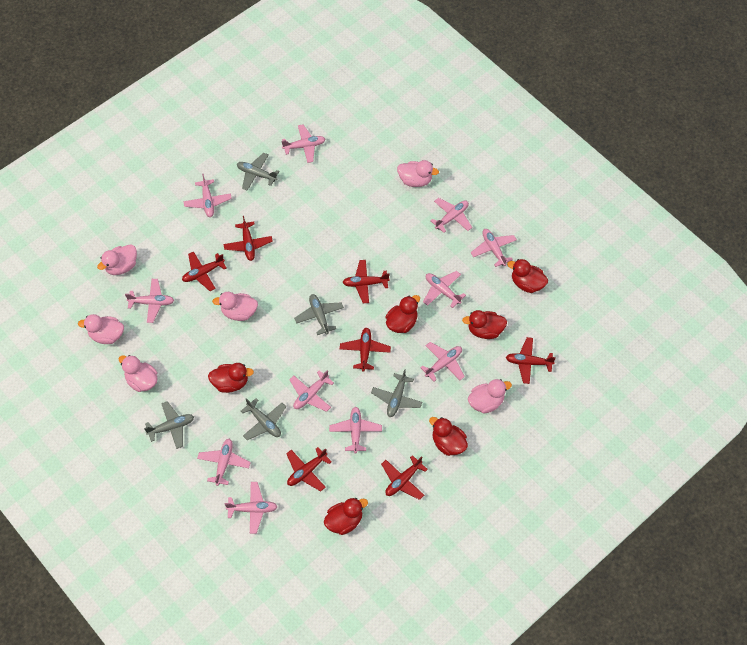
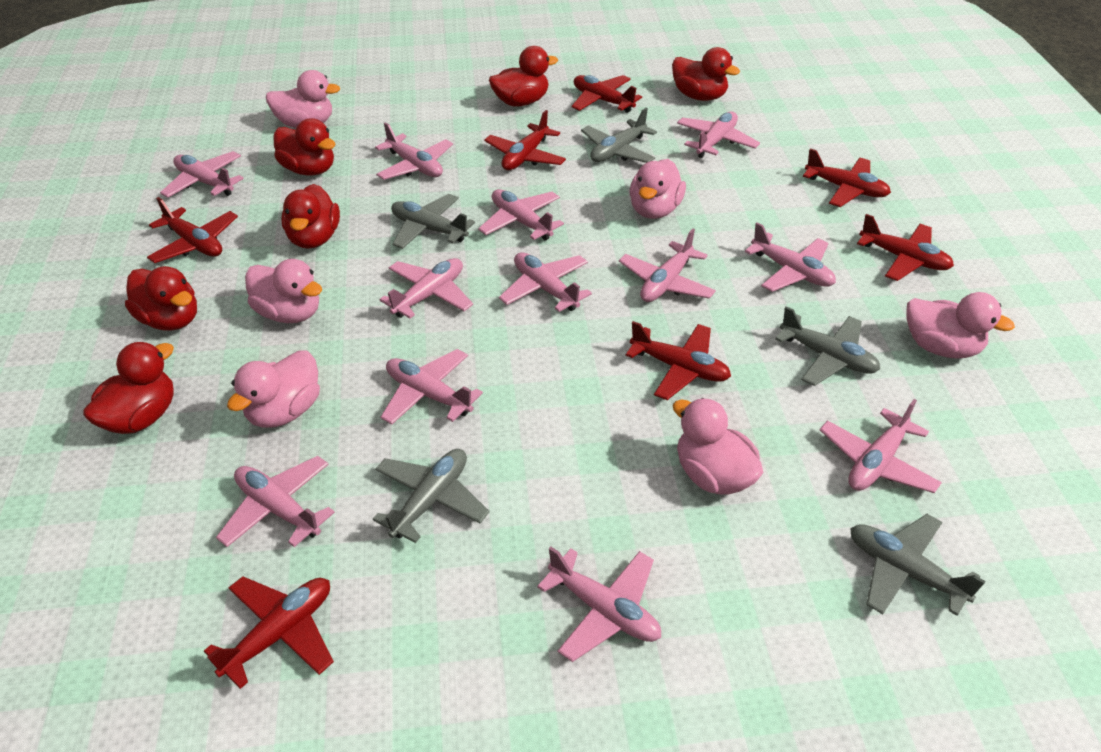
pink plane: [125,279,174,323] [183,174,232,217] [197,438,251,486] [225,482,278,534] [281,124,325,163] [289,370,334,412] [329,407,382,453] [420,342,465,381] [423,271,466,308] [430,198,472,233] [471,229,517,267] = 11 -> [160,151,244,198] [216,456,335,547] [375,122,453,180] [379,258,473,319] [381,349,483,425] [478,189,564,241] [499,252,592,312] [537,547,661,662] [619,229,716,302] [677,111,760,158] [745,222,836,292] [820,399,942,493] = 12

